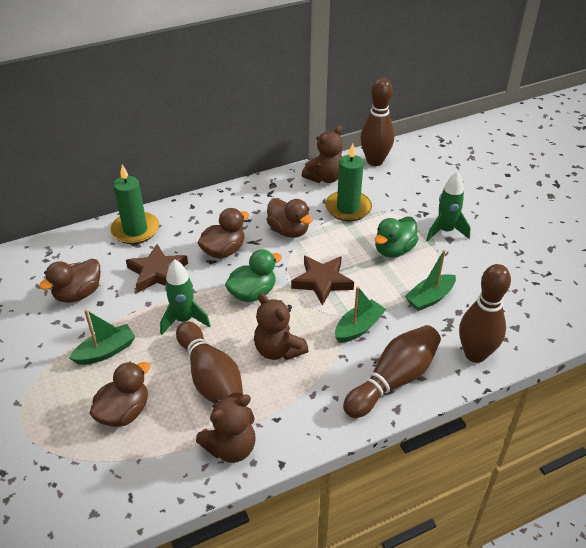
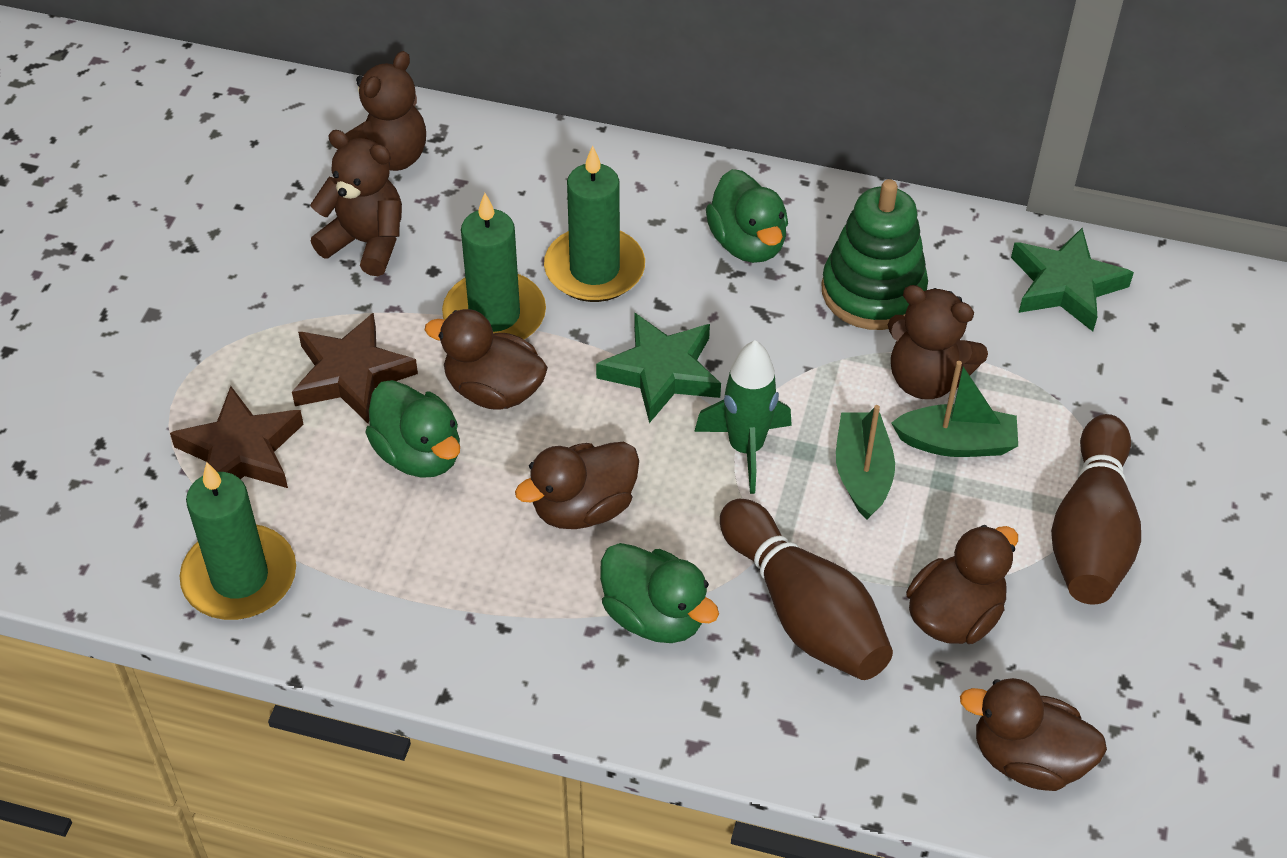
brown bowling pin: [176,321,243,404] [343,325,441,418] [360,78,394,166] [459,264,511,363] = 4 -> [720,499,893,680] [1051,414,1141,605] = 2
green boat: [69,310,136,365] [335,286,386,343] [405,250,456,311] = 3 -> [836,405,895,520] [891,361,1018,457] = 2
green candle: [110,165,159,244] [325,143,372,221] = 2 -> [180,462,296,620] [442,193,546,340] [544,146,645,302] = 3
green duck: [225,249,282,302] [375,217,419,258] = 2 -> [365,380,460,478] [600,543,719,643] [706,169,788,263] = 3
green rocket: [160,259,211,335] [426,171,471,241] = 2 -> [694,340,792,494] = 1
green stacking toy: none = 0 -> [822,179,928,330] = 1
green star: none = 0 -> [596,312,721,423] [1011,228,1134,331] = 2

